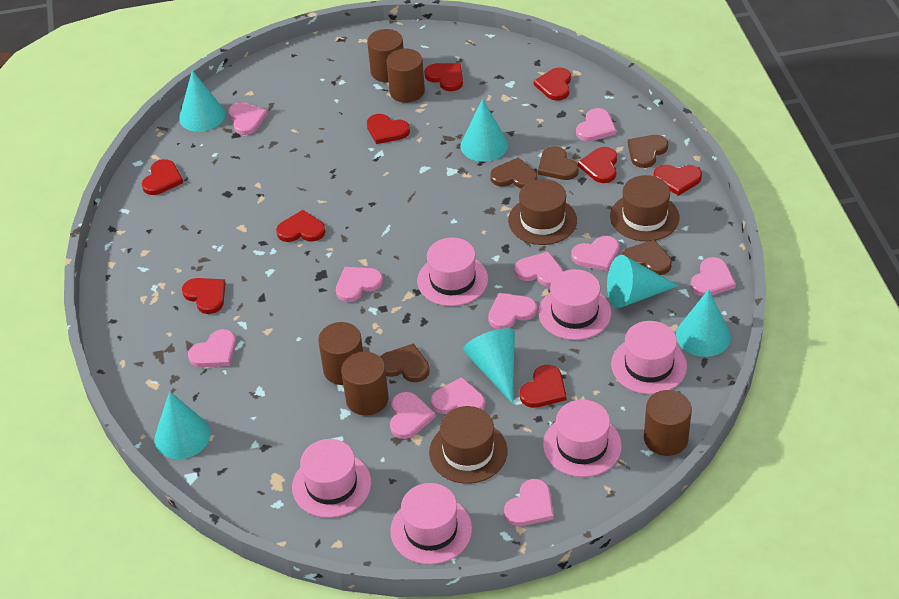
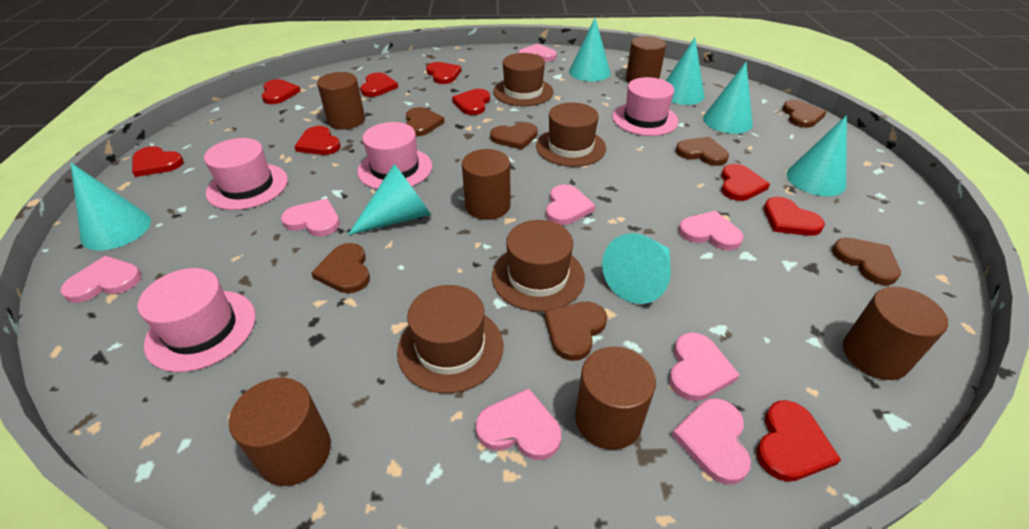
brown cylinder: [318,322,363,385] [341,352,389,416] [367,29,404,82] [386,48,425,103] [644,390,692,456] = 5 -> [229,378,331,486] [317,72,365,130] [462,149,510,220] [575,347,656,450] [626,36,666,83] [843,287,948,380] = 6
brown hat: [429,406,508,484] [508,179,577,245] [610,175,679,241] = 3 -> [397,285,503,393] [492,220,585,312] [493,53,554,106] [536,102,606,167] = 4
brown heart: [380,343,430,382] [490,158,538,189] [538,146,579,180] [622,240,672,275] [628,135,668,168] = 5 -> [311,243,370,293] [406,107,445,136] [490,122,538,150] [544,302,607,361] [676,137,729,166] [782,100,826,128] [832,238,901,285] = 7
pink hat: [292,439,371,518] [390,483,472,565] [417,238,488,306] [538,269,611,340] [543,400,622,477] [611,321,687,394] = 6 -> [138,268,256,372] [204,138,288,210] [357,122,432,189] [613,77,679,136] = 4
pink heart: [188,329,236,367] [228,102,268,135] [336,267,383,302] [390,392,436,439] [431,377,485,414] [488,293,537,329] [504,479,554,526] [514,251,563,287] [571,236,619,271] [576,108,616,141] [690,257,736,296] = 11 -> [61,256,142,303] [281,199,340,236] [476,388,561,460] [518,44,557,61] [546,184,596,225] [669,332,740,401] [672,398,751,485] [679,211,744,250] = 8
turquoise cone: [154,391,211,459] [179,70,225,132] [460,99,508,162] [463,328,515,404] [607,255,679,308] [676,289,731,357] = 6 -> [71,163,151,250] [348,164,431,235] [569,18,611,82] [602,233,671,304] [666,37,704,105] [703,62,753,134] [786,115,847,196] = 7

